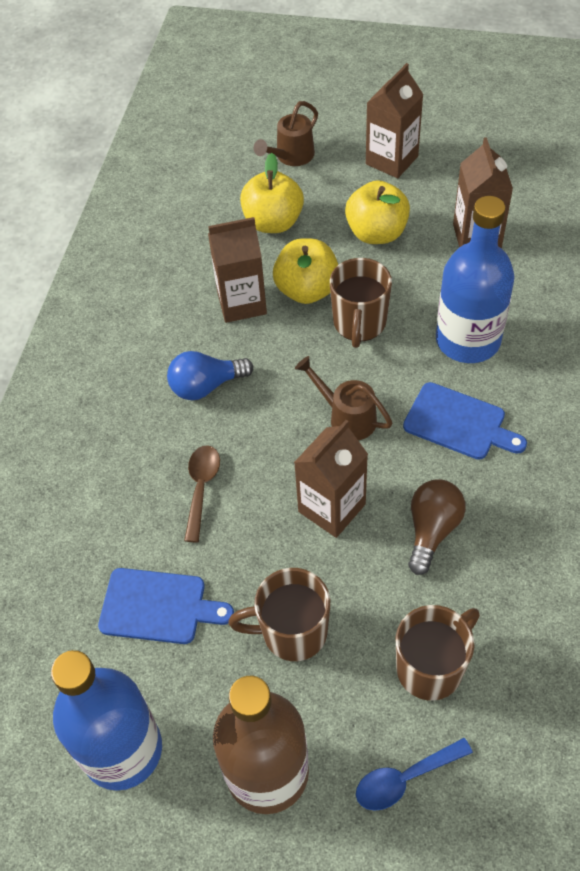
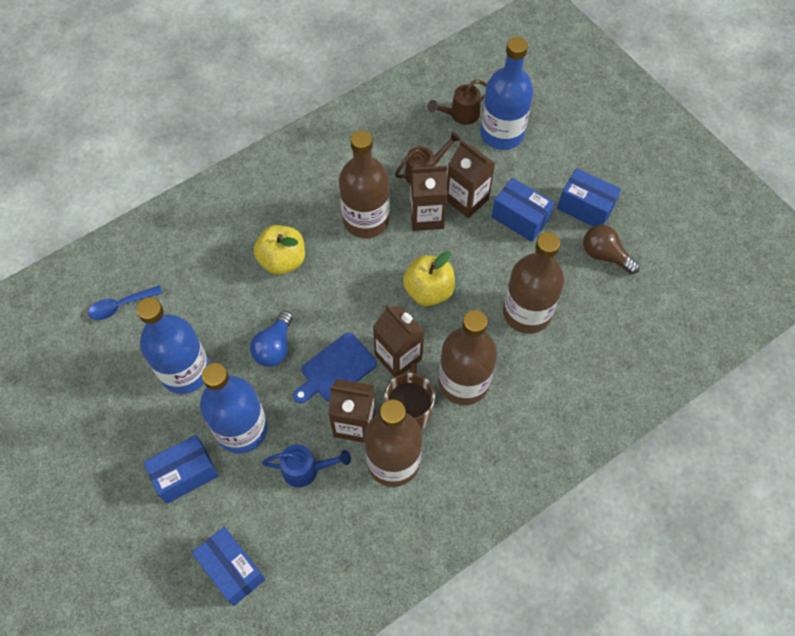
blue bottle: [51,650,162,791] [436,196,515,363] = 2 -> [137,298,210,394] [200,363,268,454] [480,37,533,150] = 3
blue box: none = 0 -> [143,435,218,504] [192,527,265,606] [491,178,554,242] [557,168,621,227] = 4
blue cutting board: [98,568,234,644] [403,382,527,460] = 2 -> [293,332,377,403] = 1
blue watering can: none = 0 -> [262,444,351,487] = 1
brown bottle: [213,676,309,814] = 1 -> [339,130,390,238] [364,400,422,487] [438,310,497,405] [503,232,564,334] = 4
brown mug: [228,568,330,661] [330,258,392,348] [396,605,480,701] = 3 -> [384,363,435,430] = 1
brown spoon: [184,445,220,542] = 1 -> none = 0
yellow apple: [240,153,304,233] [273,238,338,304] [345,180,410,244] = 3 -> [254,225,305,275] [403,251,455,306] = 2

